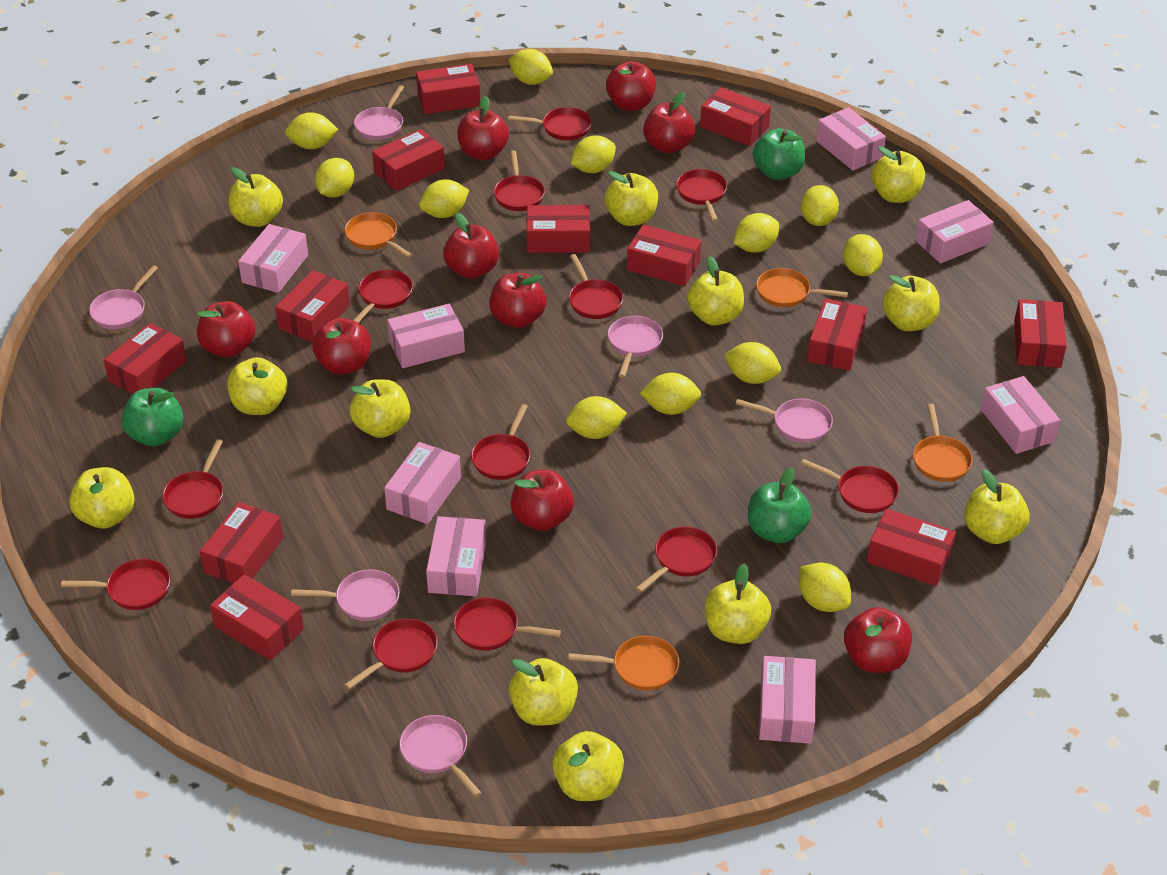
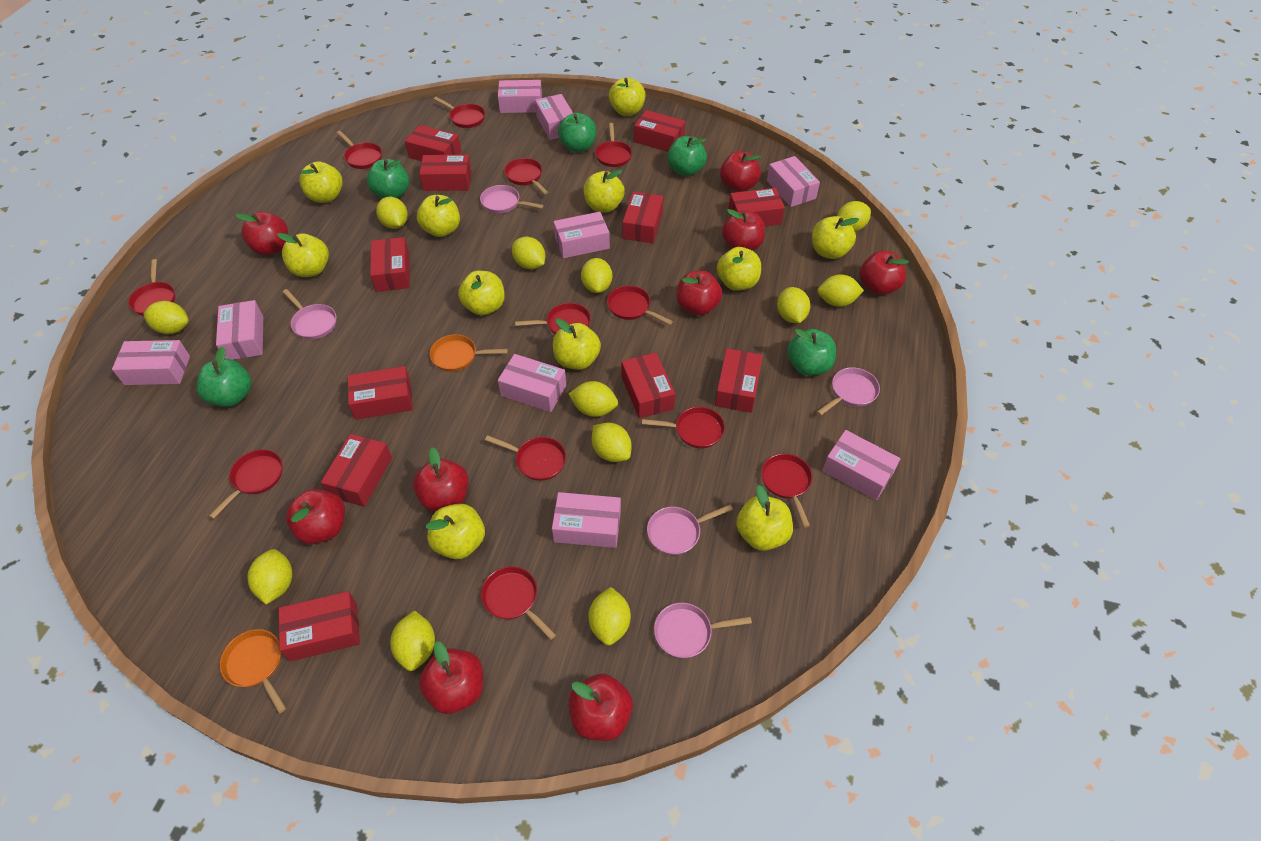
green apple: [121,388,183,446] [748,467,812,543] [753,128,805,180] = 3 -> [197,346,251,407] [367,159,409,198] [558,113,597,152] [667,136,707,176] [787,329,836,376] = 5
orange pan: [345,212,412,258] [568,636,679,690] [756,268,848,307] [913,404,973,482] = 4 -> [220,629,286,713] [430,334,508,372] = 2
pink box: [238,224,308,293] [384,442,461,524] [387,304,465,368] [426,516,487,596] [759,656,816,744] [816,107,886,170] [916,200,994,263] [981,376,1060,454] = 8 -> [112,340,190,385] [216,300,263,360] [498,80,542,113] [498,354,566,412] [535,94,573,140] [552,492,621,548] [554,212,610,258] [767,156,820,207] [822,430,900,500] = 9
pink pan: [89,265,158,329] [291,569,400,621] [354,85,404,140] [399,715,482,798] [608,316,663,378] [736,398,833,443] = 6 -> [282,289,337,340] [480,185,544,213] [647,505,733,555] [654,603,752,658] [817,367,880,416] = 5
red box: [104,323,187,394] [200,502,283,584] [210,574,304,661] [275,270,350,342] [372,129,445,191] [416,64,480,114] [526,205,590,253] [627,224,701,286] [700,87,771,146] [807,298,867,371] [867,509,956,586] [1014,299,1066,368] = 12 -> [279,591,360,662] [321,434,392,507] [348,366,413,420] [370,237,410,292] [405,125,461,161] [419,155,472,191] [621,352,675,418] [623,191,663,243] [634,110,686,152] [715,349,763,413] [728,188,785,226] = 11
yellow apple: [69,467,135,529] [227,357,287,415] [229,167,283,227] [350,379,410,438] [509,658,578,726] [552,731,624,801] [605,171,658,226] [687,256,744,325] [705,564,771,644] [871,146,925,203] [882,275,940,331] [964,469,1029,544] = 12 -> [277,233,329,277] [299,161,343,203] [417,195,460,237] [426,504,485,559] [458,271,505,315] [553,319,601,370] [584,170,625,213] [609,77,646,116] [717,247,761,291] [736,485,793,551] [812,216,859,259] = 11

